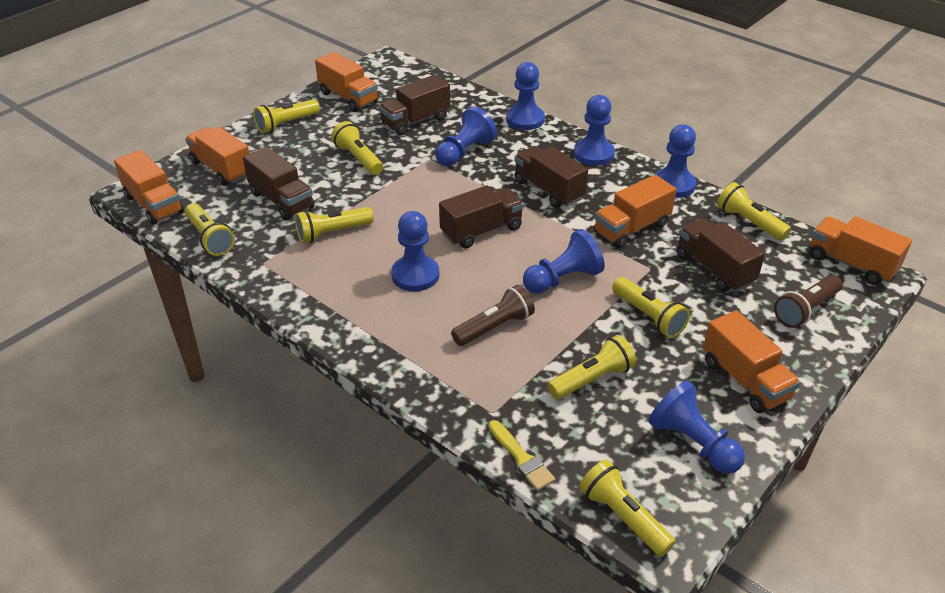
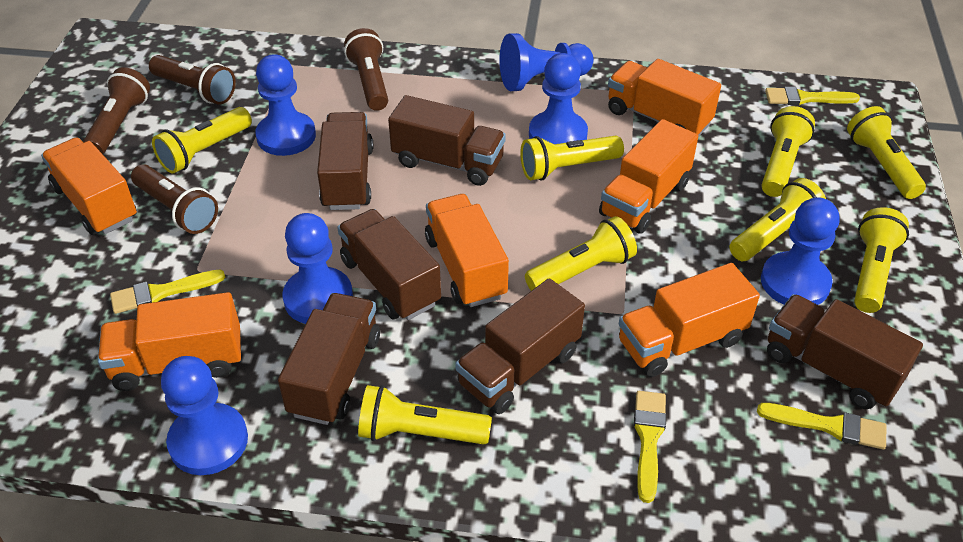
blue pawn: [391,211,439,291] [435,106,497,166] [506,62,545,130] [523,229,605,294] [574,95,615,166] [648,381,745,474] [654,124,696,198] = 7 -> [161,356,248,475] [255,54,316,156] [282,213,353,324] [499,33,594,91] [529,53,588,144] [761,197,839,305] = 6
brown flashlight: [451,285,535,346] [774,275,843,328] = 2 -> [83,67,150,154] [131,164,218,234] [149,55,236,104] [344,28,388,111] = 4
brown truck: [243,146,315,220] [379,75,450,136] [439,185,524,249] [514,146,588,208] [677,219,765,292] = 5 -> [278,293,380,425] [317,112,373,210] [337,209,441,320] [388,95,506,186] [455,278,585,414] [767,294,923,409] = 6
yellow brush: [488,420,555,491] = 1 -> [110,270,225,314] [634,391,666,503] [757,403,886,450] [765,87,860,105] = 4

